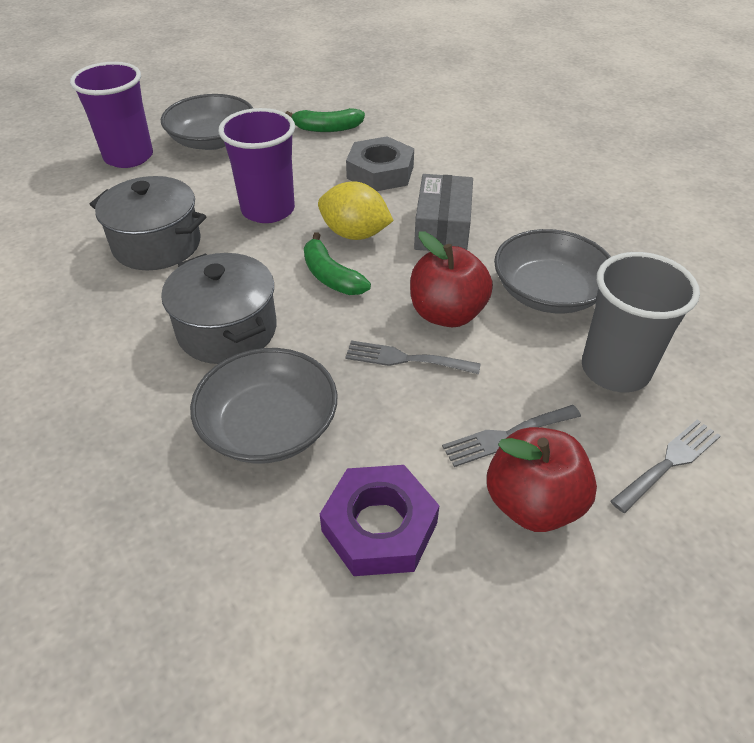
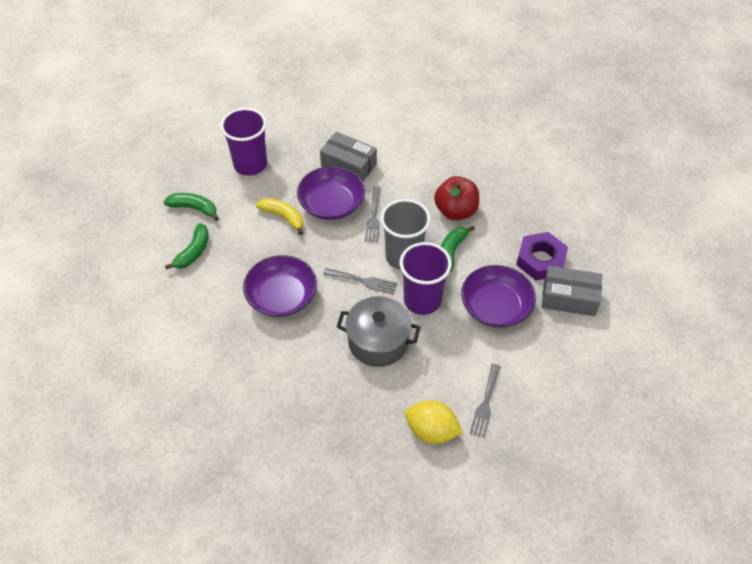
green banana: [285,108,365,132] [304,232,371,295] = 2 -> [164,193,219,221] [165,223,209,270] [441,226,475,273] = 3
grey bowl: [161,94,253,150] [190,348,338,464] [494,229,611,314] = 3 -> none = 0
grey box: [414,174,473,251] = 1 -> [320,132,377,182] [542,266,602,316] = 2
grey nut: [346,136,414,191] = 1 -> none = 0
grey pot: [90,176,206,270] [161,253,277,364] = 2 -> [337,296,420,367] = 1
purple bowl: none = 0 -> [243,255,317,317] [297,166,365,220] [461,265,536,328] = 3
red apple: [410,231,493,327] [487,427,597,532] = 2 -> [434,176,479,220] = 1
yellow banana: none = 0 -> [256,198,303,235] = 1

